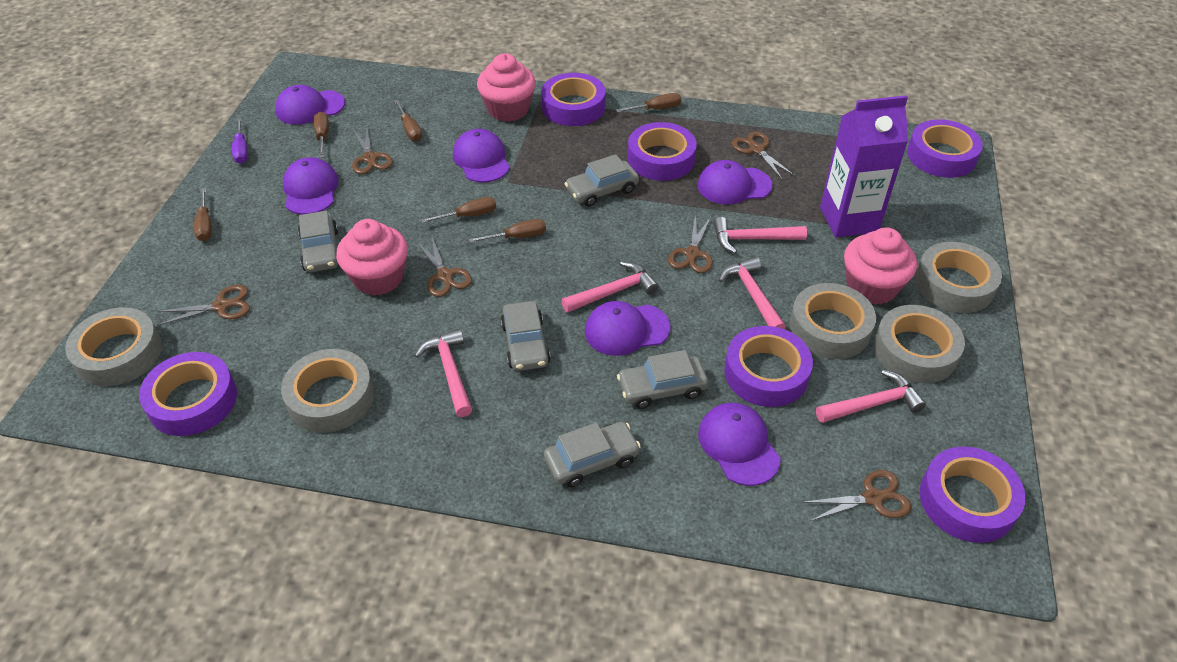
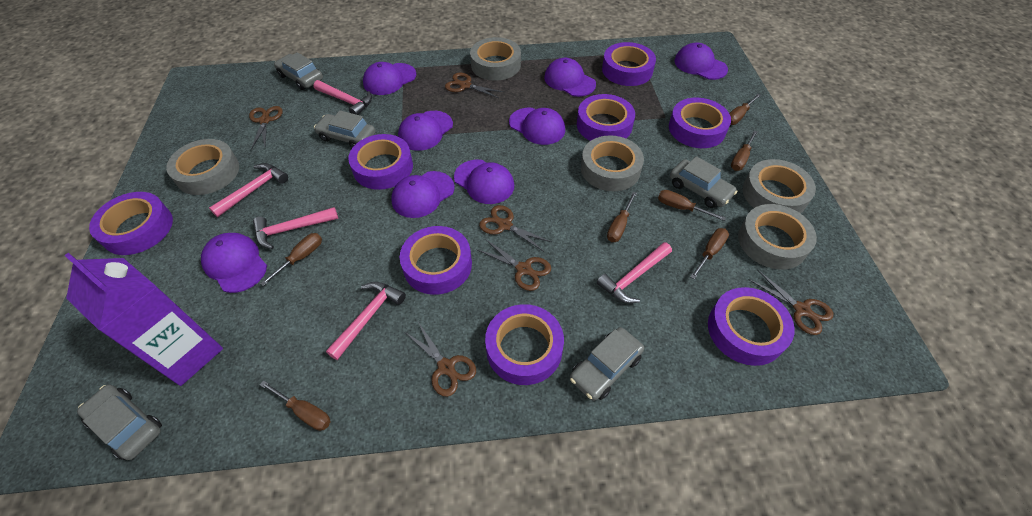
brown screwdriver: [194,188,212,241] [314,112,329,158] [394,100,422,141] [421,197,496,223] [469,219,546,243] [616,93,681,113] = 6 -> [260,233,322,286] [260,380,331,431] [607,192,637,242] [658,190,726,221] [690,228,729,279] [729,94,761,125] [731,131,757,171] = 7
pink cupcake: [336,219,408,296] [477,53,536,122] [844,228,917,305] = 3 -> none = 0
purple cap: [275,85,345,125] [283,157,339,215] [453,129,510,183] [585,301,671,356] [698,160,773,205] [698,403,781,486] = 6 -> [201,233,267,293] [363,62,416,95] [391,171,454,218] [398,111,453,151] [454,159,514,204] [509,108,565,145] [544,58,596,97] [674,43,728,80] = 8
purple screwdriver: [232,118,248,164] = 1 -> none = 0
purple tape: [139,352,237,436] [541,73,606,126] [628,122,697,181] [724,326,813,407] [907,119,983,178] [920,447,1026,543] = 6 -> [89,192,173,255] [348,134,413,190] [400,226,472,295] [485,304,564,385] [577,94,635,141] [602,42,656,86] [669,98,731,148] [708,287,795,366] = 8

